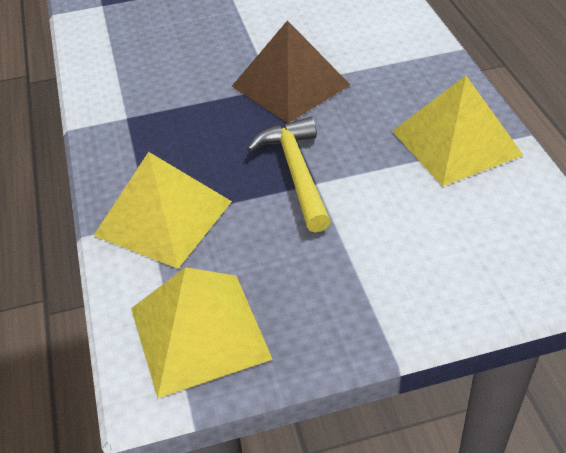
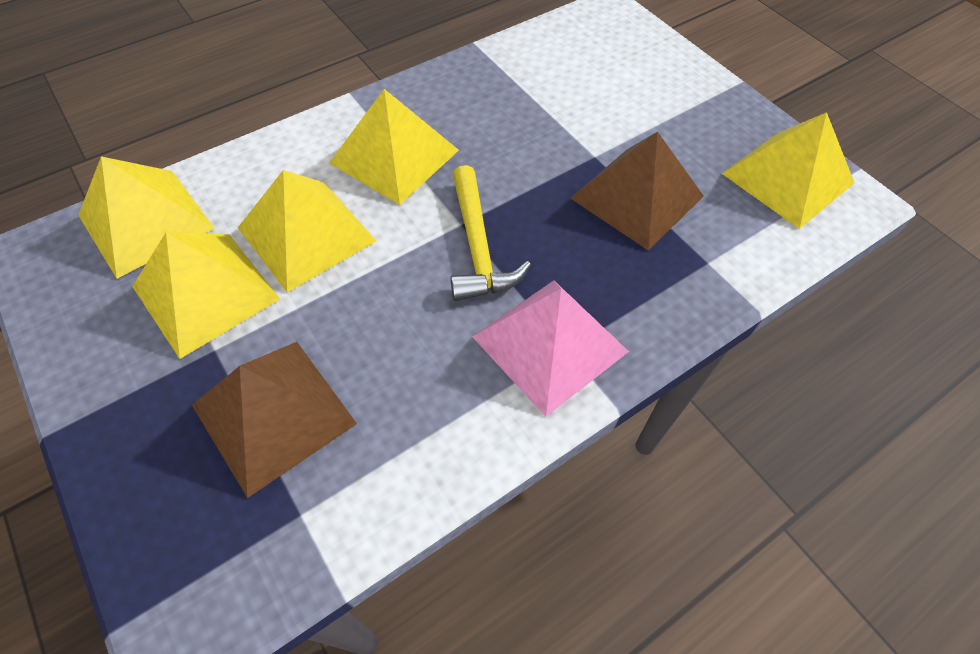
brown pyramid: [232,20,350,123] = 1 -> [192,342,357,498] [570,132,703,251] = 2
pink pyramid: none = 0 -> [472,280,629,417] = 1
yellow pyramid: [94,152,232,269] [131,267,273,398] [392,76,524,186] = 3 -> [78,156,215,279] [132,232,280,359] [238,170,376,293] [329,89,459,205] [722,112,854,229] = 5

